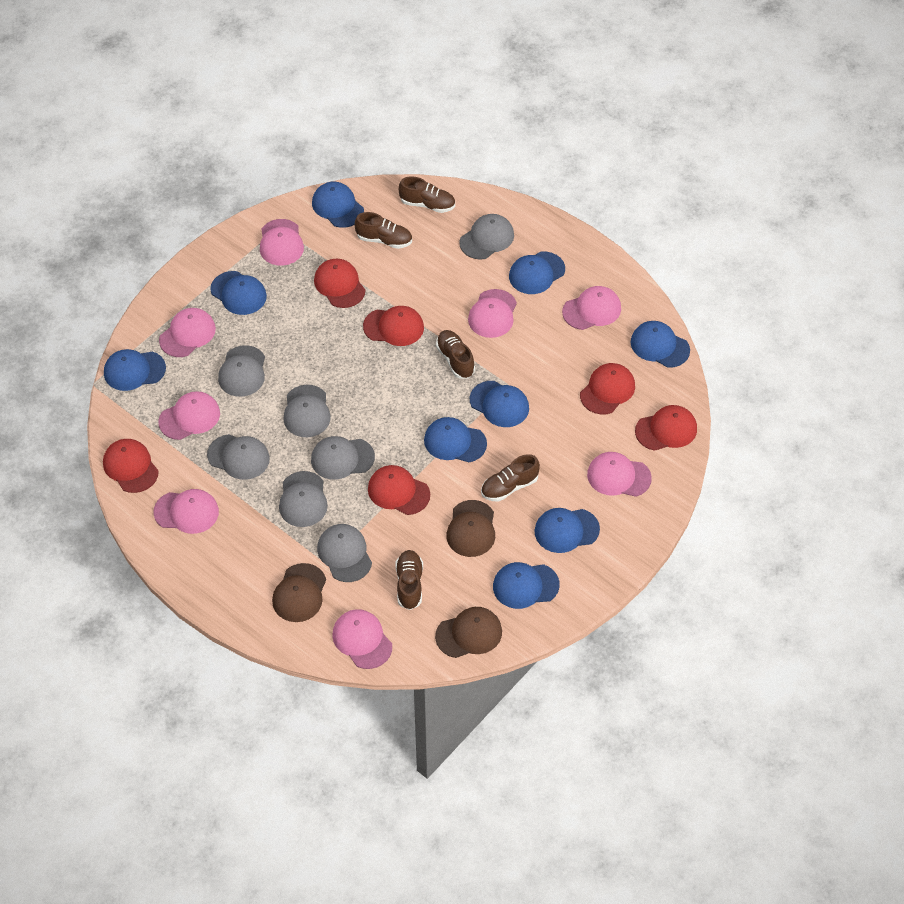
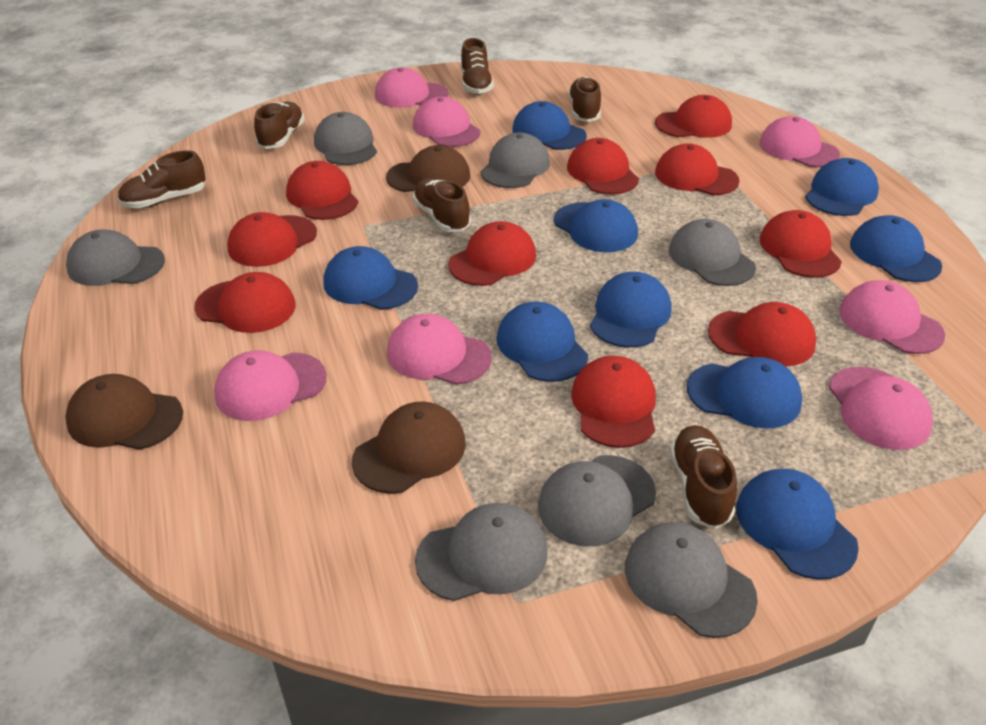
brown shoe: [355,212,412,249] [395,550,423,610] [399,176,455,213] [436,330,475,379] [481,454,540,502] = 5 -> [118,150,206,208] [254,102,305,149] [412,178,471,232] [461,38,494,94] [568,77,601,122] [670,425,737,529] = 6
pink cap: [153,489,219,534] [158,391,220,440] [159,308,216,357] [260,219,304,266] [332,609,392,669] [468,289,517,338] [562,286,621,330] [587,452,652,497] = 8 -> [214,350,327,421] [375,67,448,108] [387,314,492,385] [413,97,480,147] [759,116,840,167] [829,367,933,450] [839,280,945,354] = 7
red cap: [103,439,159,493] [314,259,366,308] [363,306,424,346] [368,465,430,515] [580,363,635,414] [635,405,697,451] = 6 -> [194,272,296,333] [227,212,317,267] [286,161,358,220] [448,221,536,286] [567,138,639,194] [571,355,656,448] [655,95,732,138] [655,143,739,195] [708,302,816,367] [760,210,842,278] = 10

